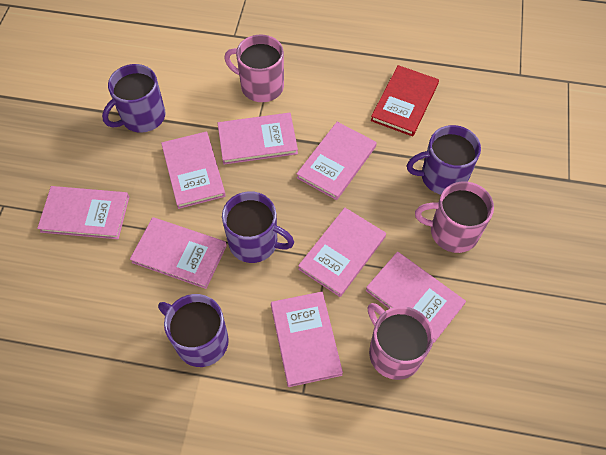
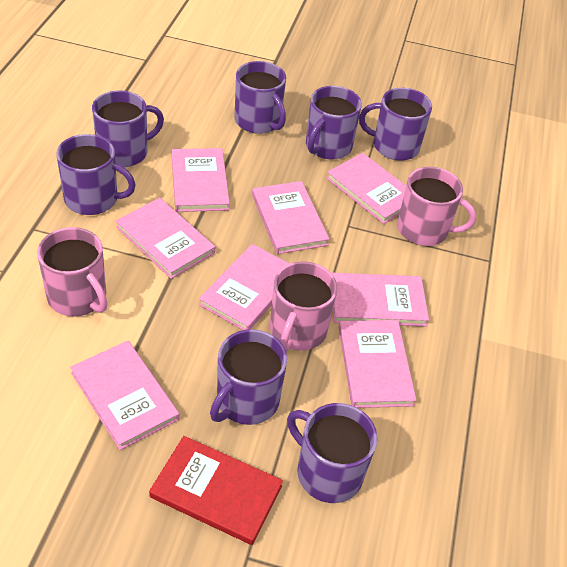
purple mug: [102,64,166,133] [158,294,229,367] [222,191,294,263] [407,125,481,195] = 4 -> [56,134,136,215] [92,90,164,167] [210,329,287,425] [235,61,286,134] [287,403,378,503] [306,86,362,160] [359,88,432,161] = 7

